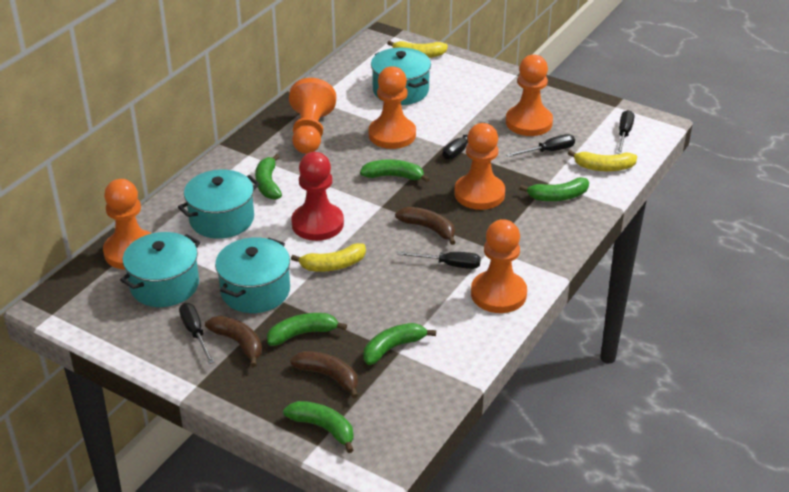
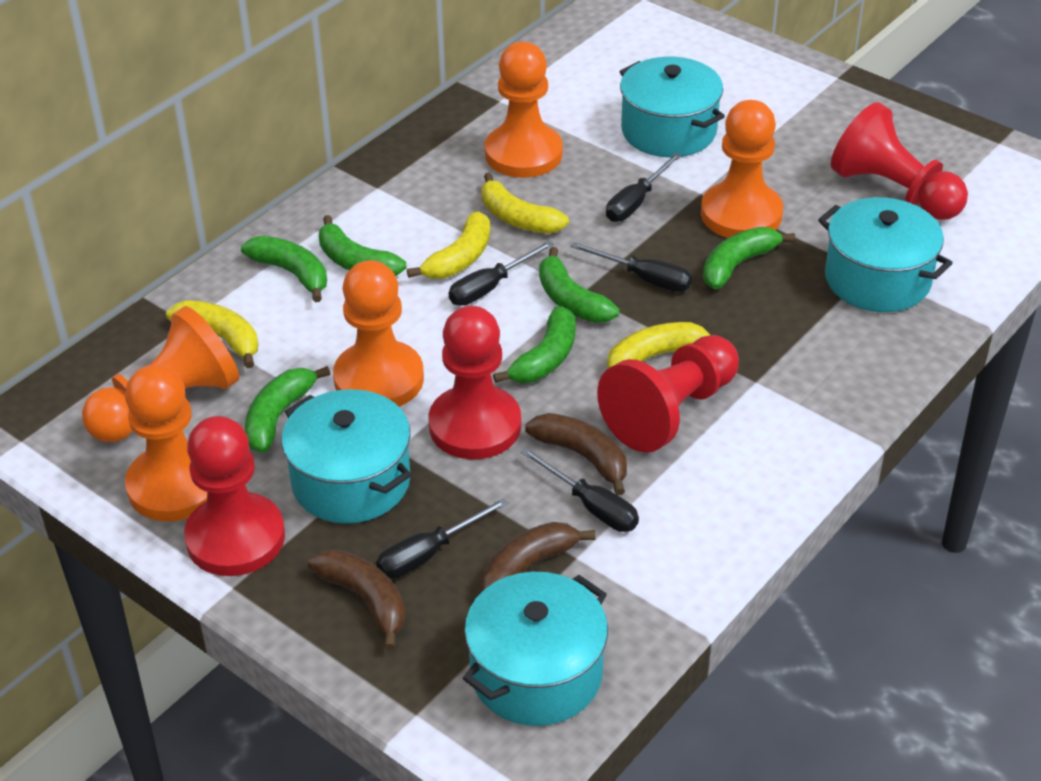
orange pawn: [103,179,152,269] [289,78,336,154] [369,66,416,149] [454,123,505,210] [471,219,527,313] [506,55,553,136] = 6 -> [82,306,239,442] [125,365,207,522] [333,260,424,407] [485,42,563,178] [701,100,783,238] = 5
red pawn: [291,152,344,241] = 1 -> [184,416,285,576] [428,306,521,459] [597,335,739,453] [831,102,968,220] = 4
yellow banana: [291,243,366,272] [387,40,448,58] [568,150,637,171] = 3 -> [166,300,258,368] [407,211,490,279] [482,173,569,234] [607,322,724,368] = 4

